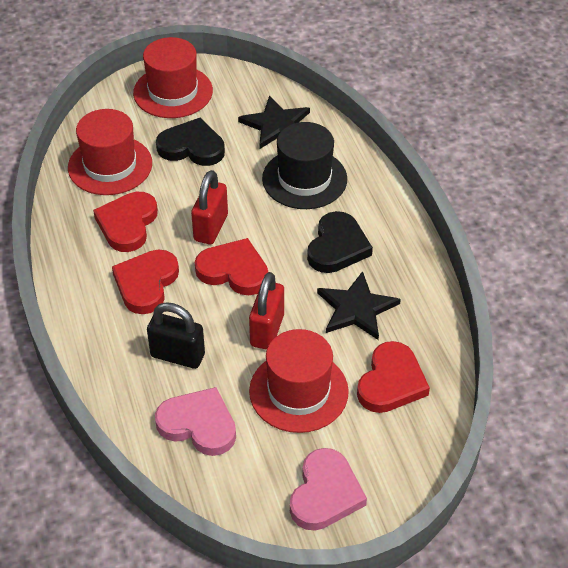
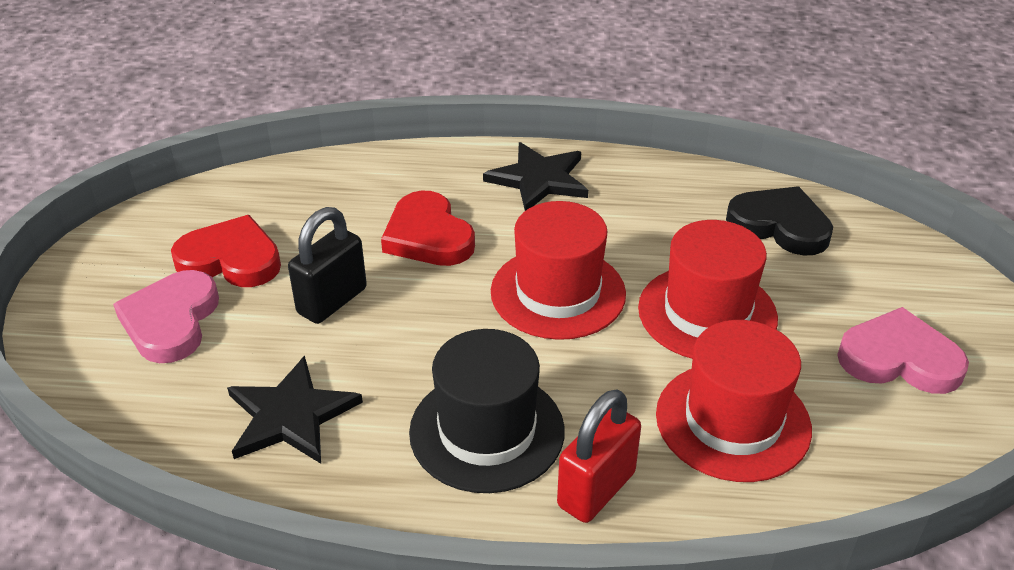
black heart: [156,118,225,166] [307,211,373,273] = 2 -> [726,186,833,256] = 1
red heart: [93,192,158,252] [112,250,179,314] [195,238,268,295] [357,341,430,413] = 4 -> [171,215,281,287] [381,191,475,266] = 2
red padlock: [191,170,228,245] [249,272,284,350] = 2 -> [557,389,641,523] = 1

